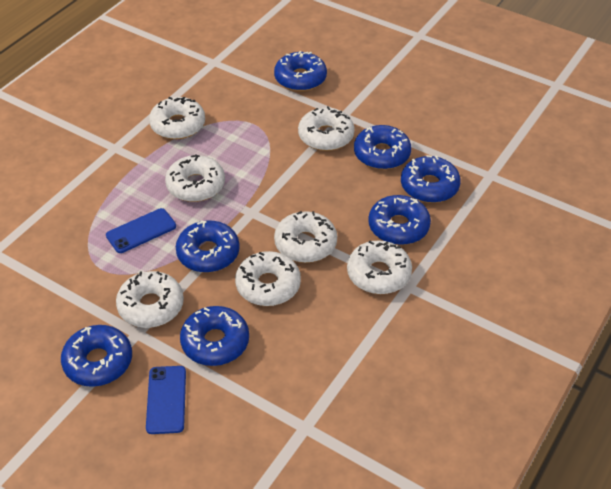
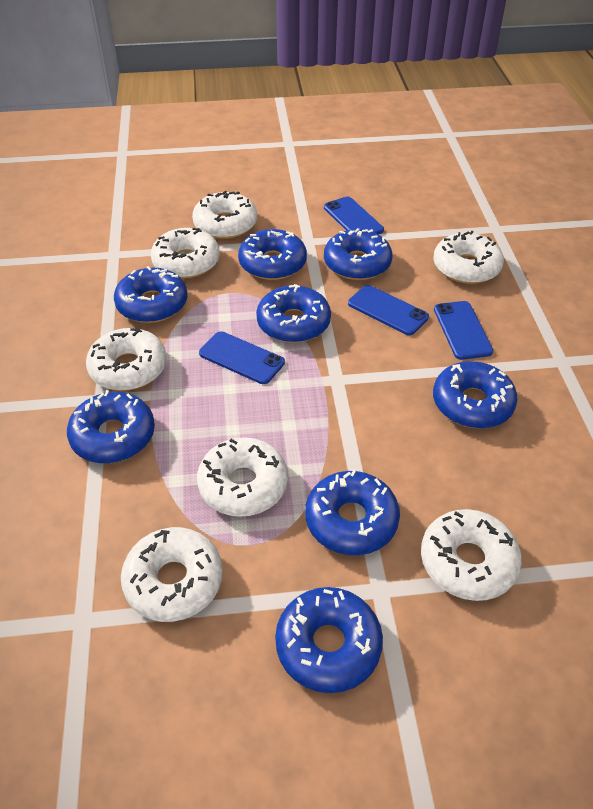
blue donut: [61,325,132,387] [176,220,240,272] [180,306,249,366] [274,51,327,91] [354,125,411,169] [368,195,431,245] [401,155,461,203] = 7 -> [67,390,155,463] [114,266,187,323] [238,229,307,280] [256,284,331,343] [275,587,383,693] [305,469,400,555] [324,228,393,280] [433,361,518,429] = 8
blue phone: [106,208,176,253] [146,366,186,434] = 2 -> [199,331,285,384] [324,197,384,234] [348,285,429,335] [434,301,493,360] = 4

